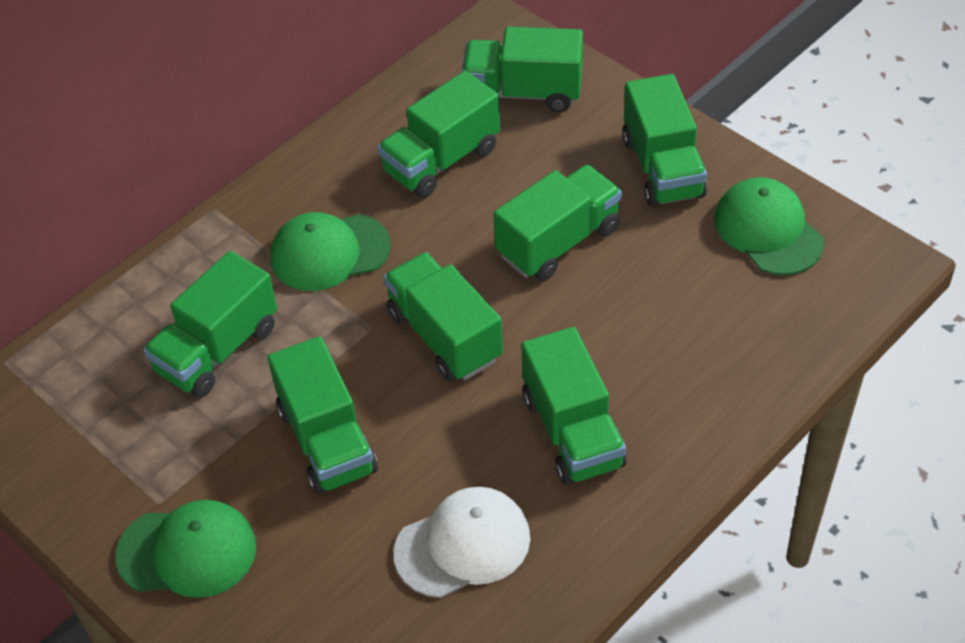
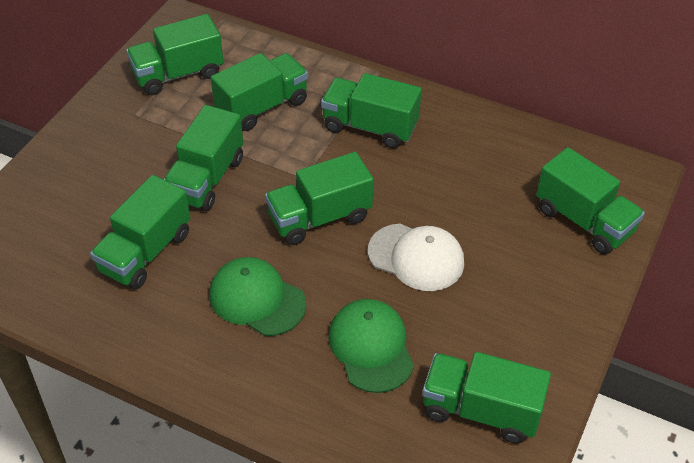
green cap: [116,500,256,598] [270,212,391,291] [714,177,824,275] = 3 -> [210,257,306,336] [328,299,414,393] = 2

